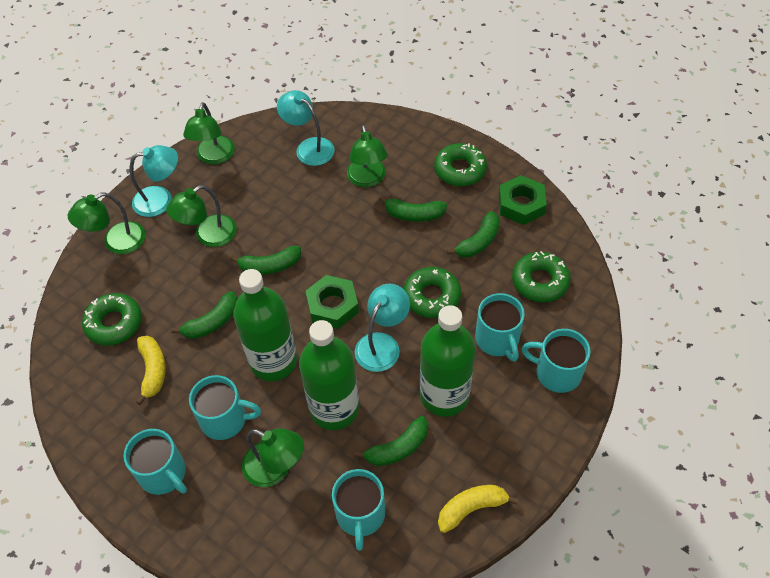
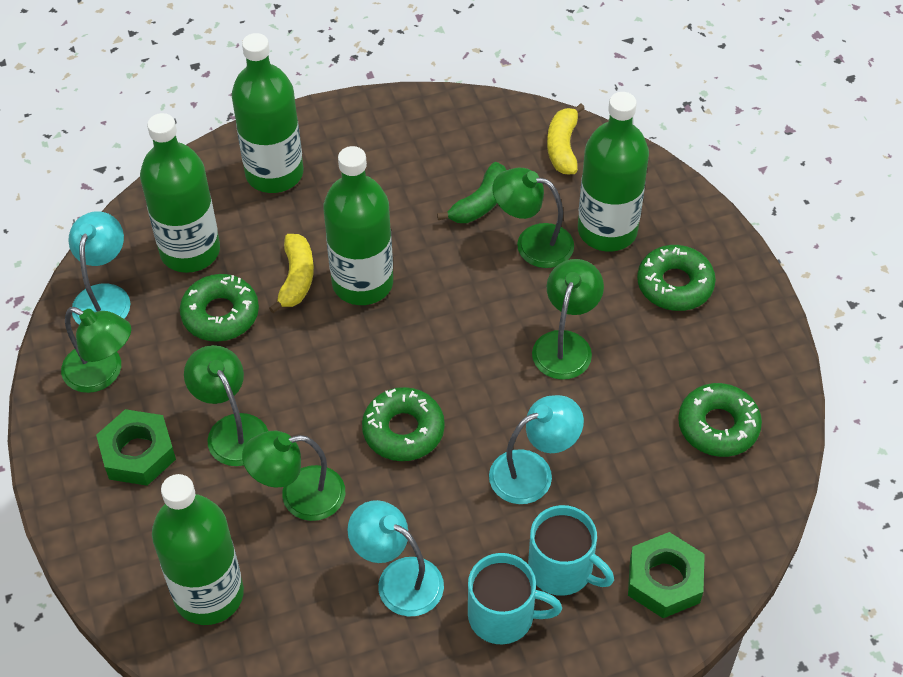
green banana: [171,291,238,339] [230,246,301,275] [354,416,428,466] [379,195,447,222] [447,211,500,257] = 5 -> [437,162,506,223] = 1
green bottle: [233,269,297,381] [299,320,359,430] [420,305,476,417] = 3 -> [140,113,220,273] [152,474,244,625] [231,33,304,193] [323,146,393,305] [578,92,649,252] = 5
turquoise mug: [124,429,187,495] [189,375,261,440] [332,469,385,551] [475,293,525,362] [522,329,591,393] = 5 -> [468,553,562,644] [528,505,614,596] = 2

